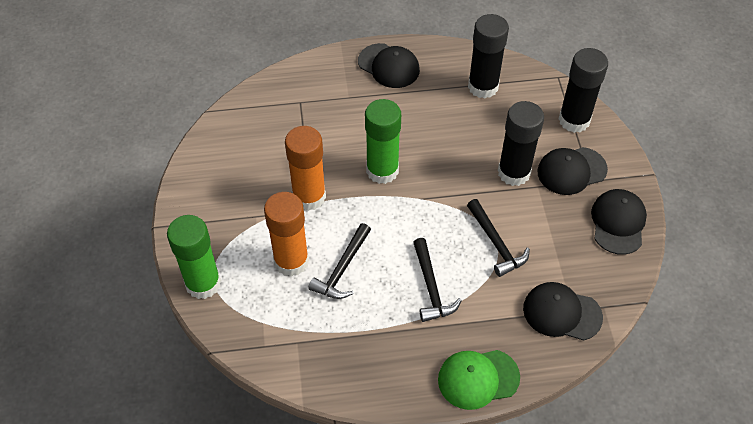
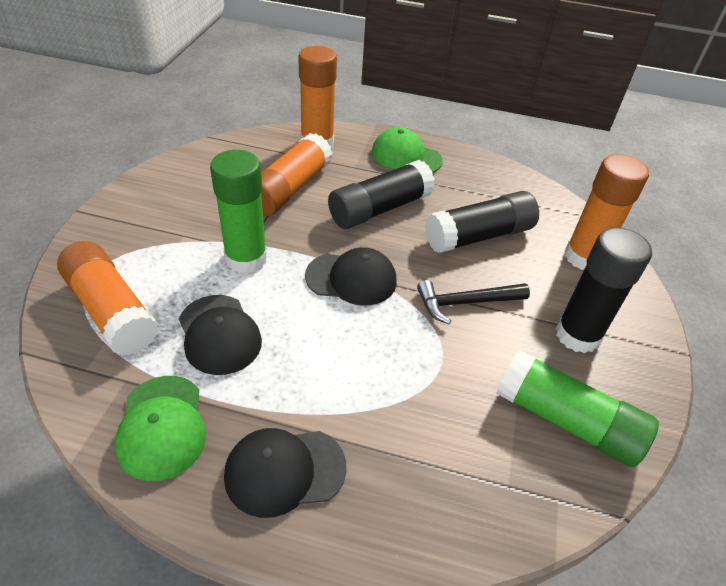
black cap: [358,43,420,88] [523,282,603,341] [537,147,608,195] [591,189,647,255] = 4 -> [179,295,262,375] [224,428,346,518] [305,247,397,306] = 3
black hammer: [308,223,371,299] [413,238,462,322] [467,199,530,277] = 3 -> [417,280,530,324] = 1
green cap: [438,350,520,410] = 1 -> [115,376,206,481] [372,127,443,173] = 2
orange glue stick: [264,192,309,277] [285,126,326,211] = 2 -> [57,241,159,356] [261,133,333,216] [298,46,337,147] [565,154,649,270] = 4

